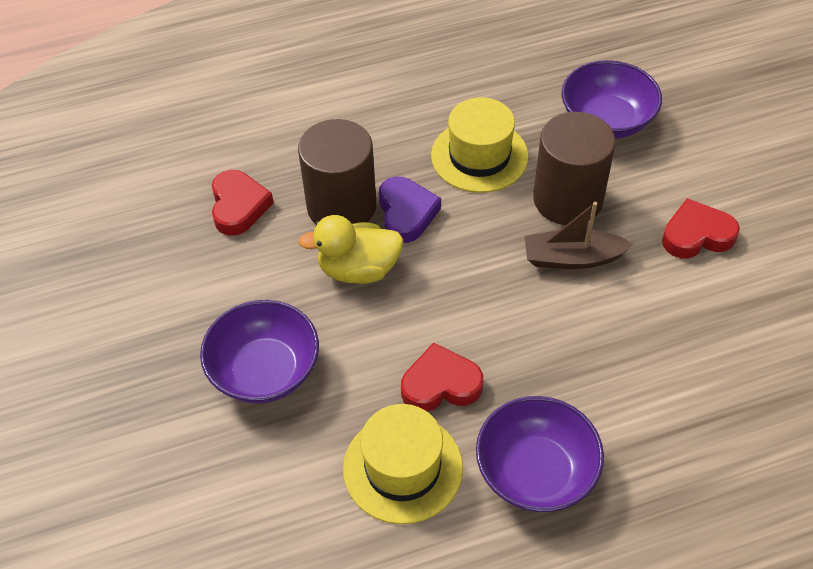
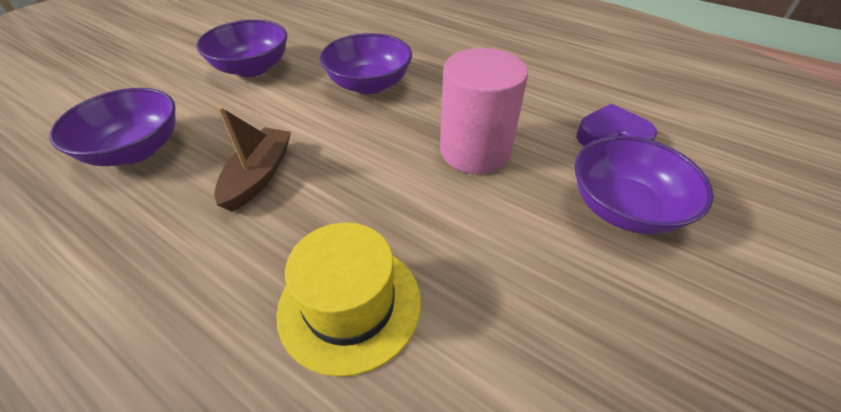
brown cylinder: [298,119,376,224] [533,112,616,225] = 2 -> none = 0
pink cylinder: none = 0 -> [440,48,528,174] = 1
purple bowl: [200,300,319,404] [476,396,604,512] [561,60,662,139] = 3 -> [49,88,176,166] [196,20,287,77] [320,33,412,94] [574,136,714,234] = 4
red heart: [212,170,274,236] [401,342,483,412] [662,198,740,258] = 3 -> none = 0
yellow duck: [298,215,404,284] = 1 -> none = 0
yellow hat: [343,404,463,524] [431,97,529,193] = 2 -> [276,222,421,377] = 1

